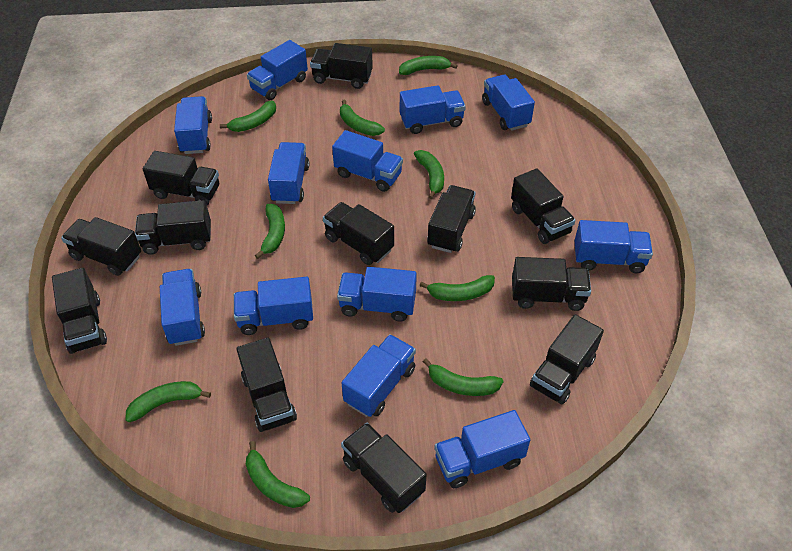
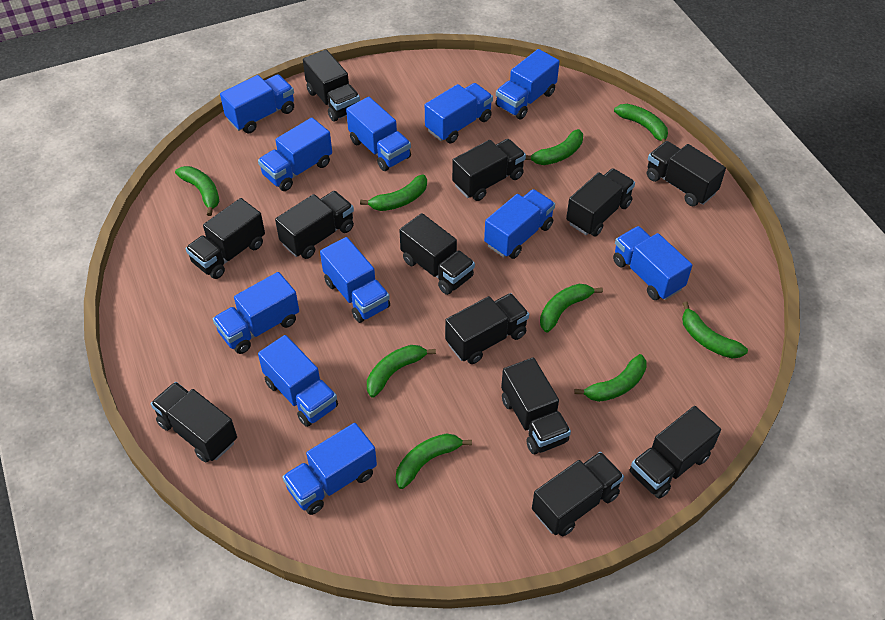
blue truck: [160,269,205,346] [174,96,212,154] [234,277,313,335] [247,40,308,100] [268,142,309,204] [332,130,403,192] [337,267,417,322] [342,334,416,417] [400,85,466,134] [434,410,530,488] [482,75,535,131] [574,220,653,273] = 12 -> [213,272,299,354] [220,74,294,133] [258,118,332,191] [258,335,338,427] [282,423,377,515] [320,237,390,323] [346,97,411,171] [425,83,493,143] [484,189,555,259] [495,49,560,119] [613,226,692,300] = 11

